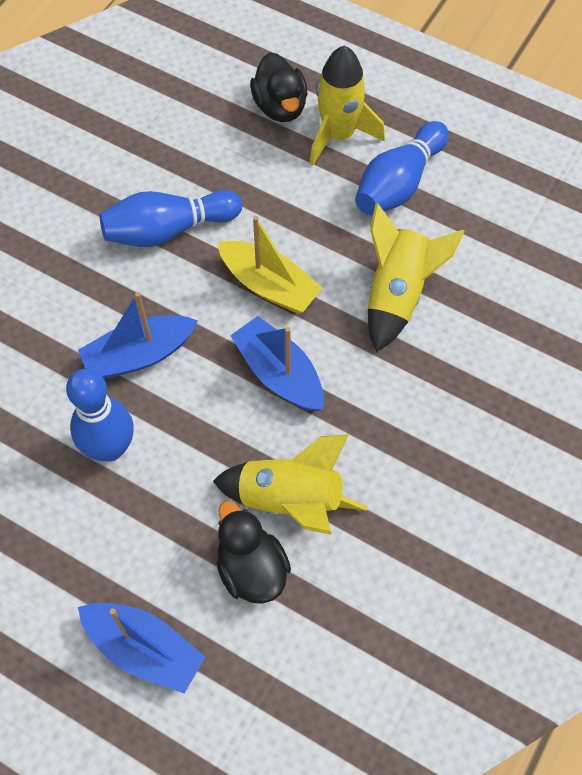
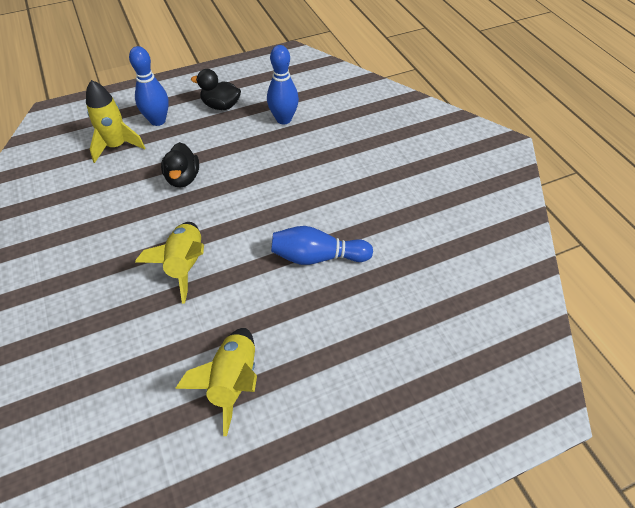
blue boat: [78,292,198,379] [78,603,205,693] [230,316,324,411] = 3 -> none = 0
yellow boat: [217,216,323,313] = 1 -> none = 0

